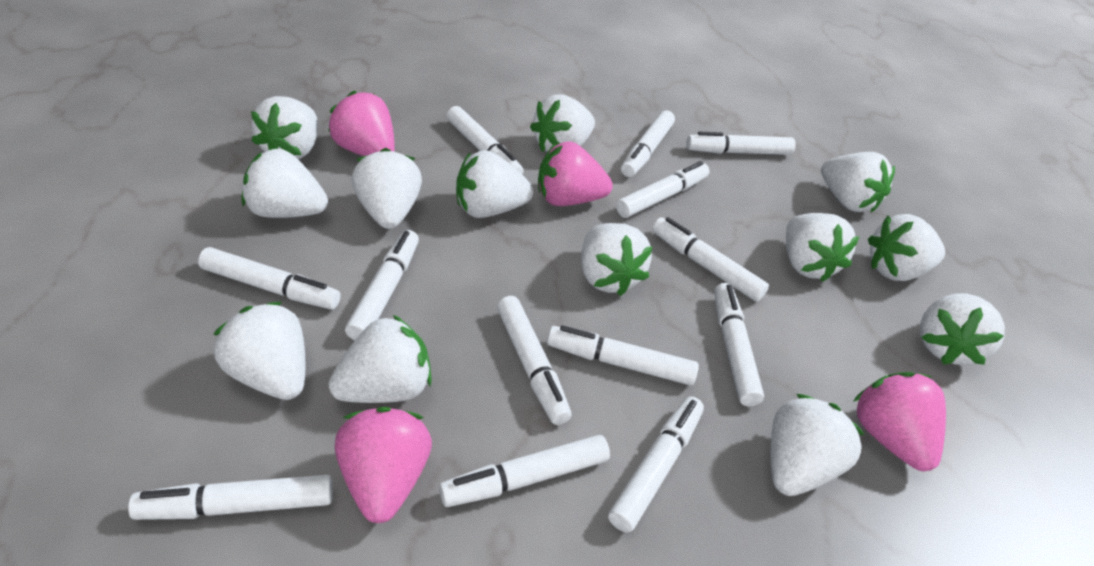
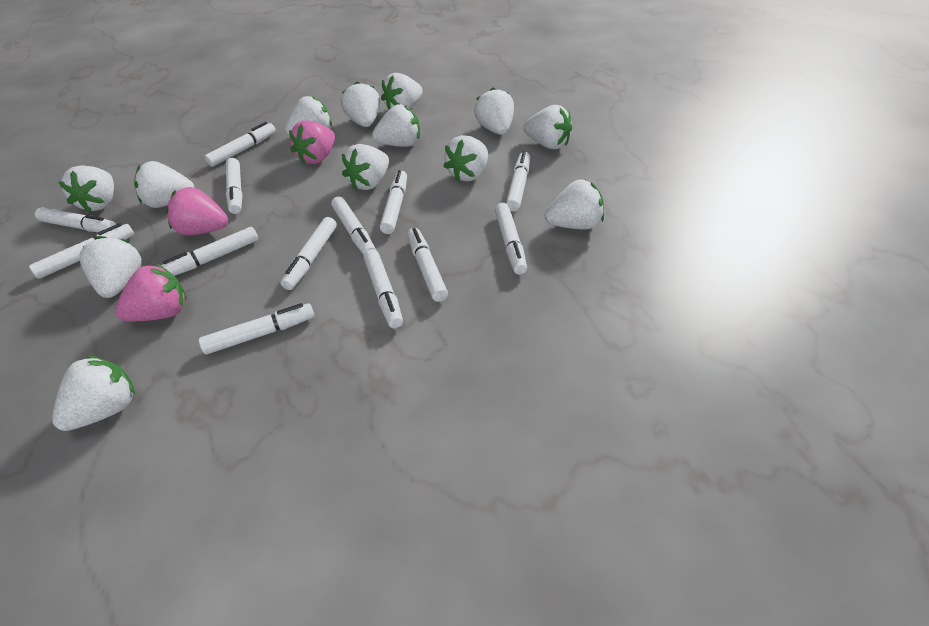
pink strawberry: [328,91,395,156] [335,407,432,523] [538,141,613,206] [853,372,946,471] = 4 -> [115,264,187,321] [166,187,228,235] [289,120,335,165] = 3

